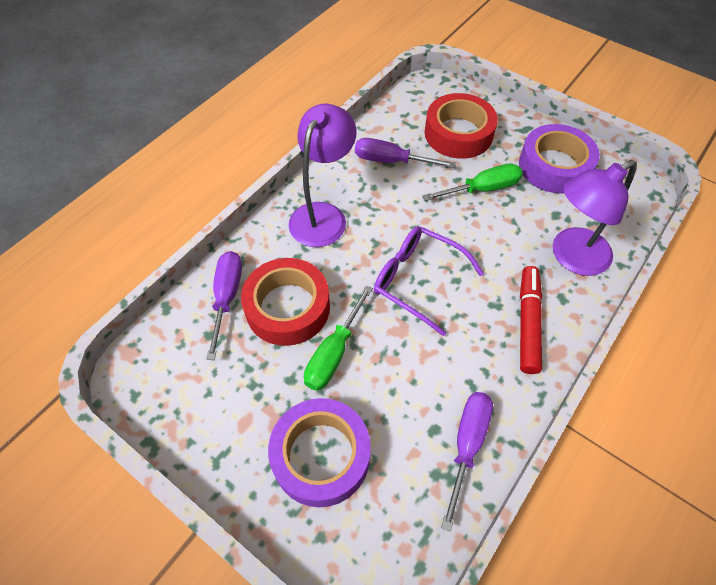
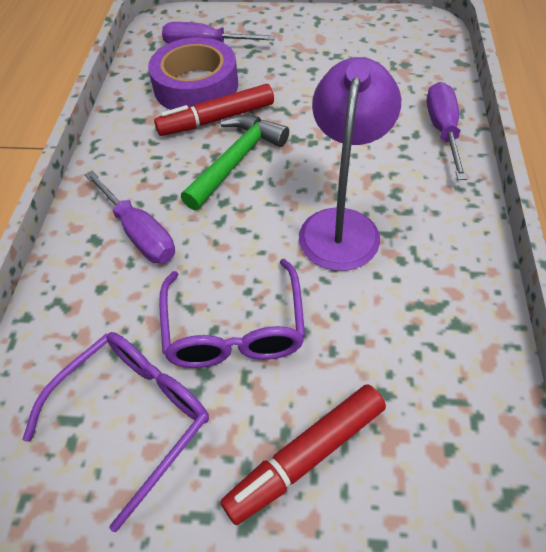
green hammer: none = 0 -> [181,115,289,210] = 1
green screwdriver: [304,285,373,391] [423,163,523,201] = 2 -> none = 0
purple glasses: [374,226,484,336] = 1 -> [22,332,209,532] [159,259,305,368] = 2
purple lamp: [289,104,357,247] [553,160,637,276] = 2 -> [299,57,401,271] = 1
purple tape: [268,398,371,507] [519,124,600,194] = 2 -> [148,37,238,110] = 1
red marker: [520,266,542,374] = 1 -> [154,84,274,136] [220,384,386,525] = 2
red tape: [241,258,330,346] [425,93,498,159] = 2 -> none = 0

